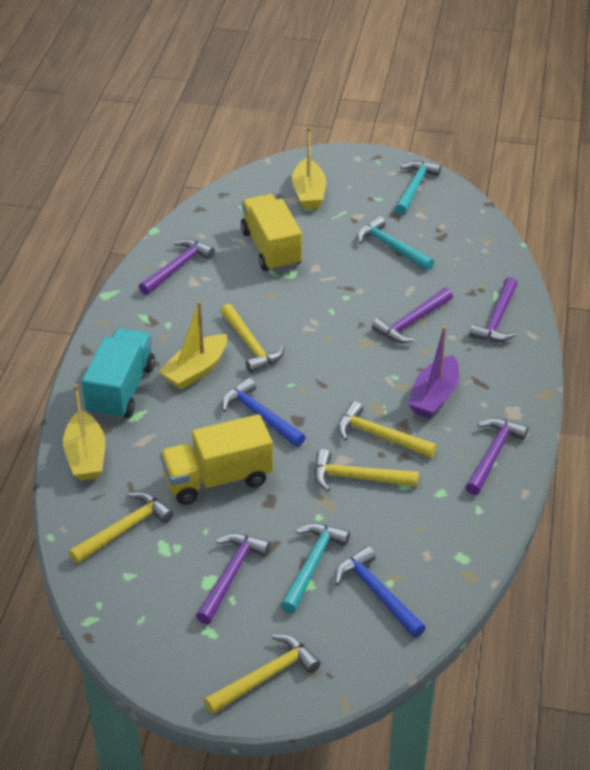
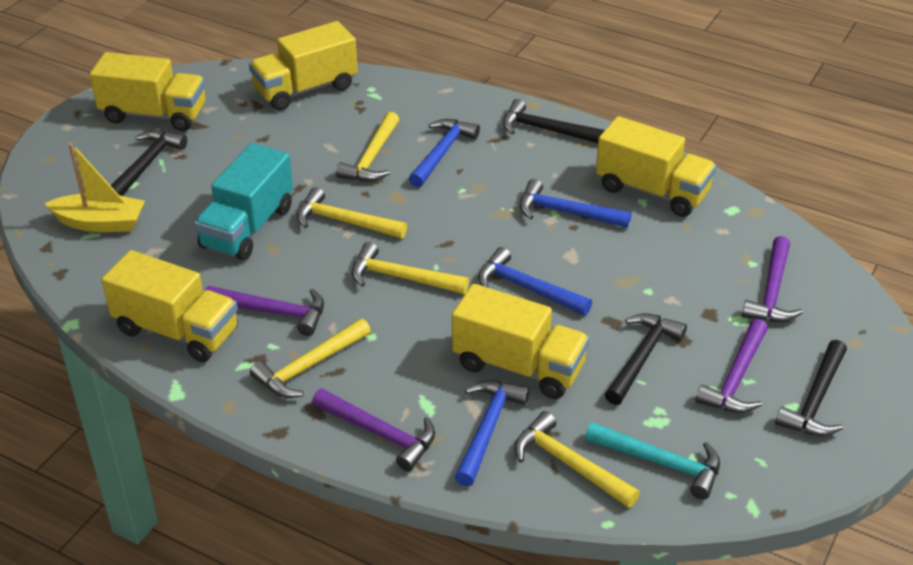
black hammer: none = 0 -> [111,130,187,196] [503,99,605,143] [605,313,687,405] [775,340,847,436] = 4
blue hammer: [221,378,306,447] [335,546,426,638] = 2 -> [409,119,480,187] [455,380,530,486] [478,247,592,315] [520,179,632,228] = 4
purple boat: [408,326,459,418] = 1 -> none = 0
purple hammer: [139,239,215,295] [196,533,270,624] [372,288,453,343] [466,418,528,495] [469,277,518,342] = 5 -> [205,286,324,336] [312,389,435,471] [695,319,768,413] [742,236,803,322] = 4
turquoise hammer: [281,523,350,613] [357,216,434,271] [395,161,441,215] = 3 -> [585,422,720,500] = 1
yellow boat: [63,384,105,481] [159,301,227,390] [292,127,326,209] = 3 -> [45,143,145,232] = 1
yellow truck: [160,414,273,505] [241,194,302,272] = 2 -> [90,52,206,131] [102,250,238,362] [249,21,358,111] [452,284,589,399] [596,116,716,217] = 5

